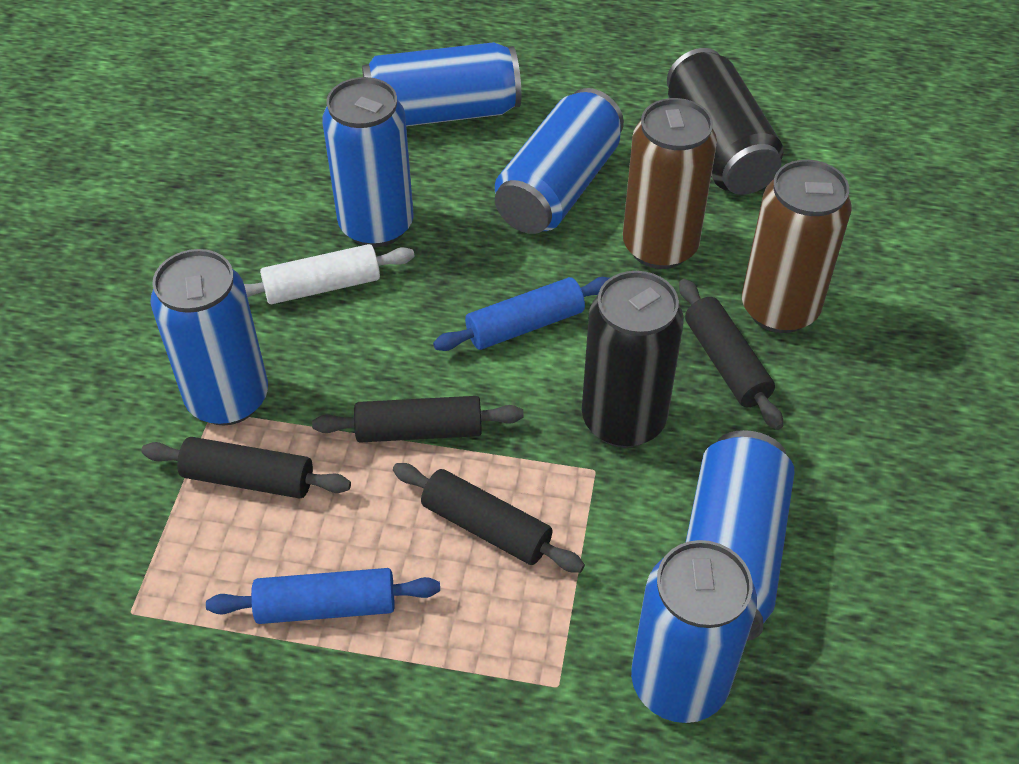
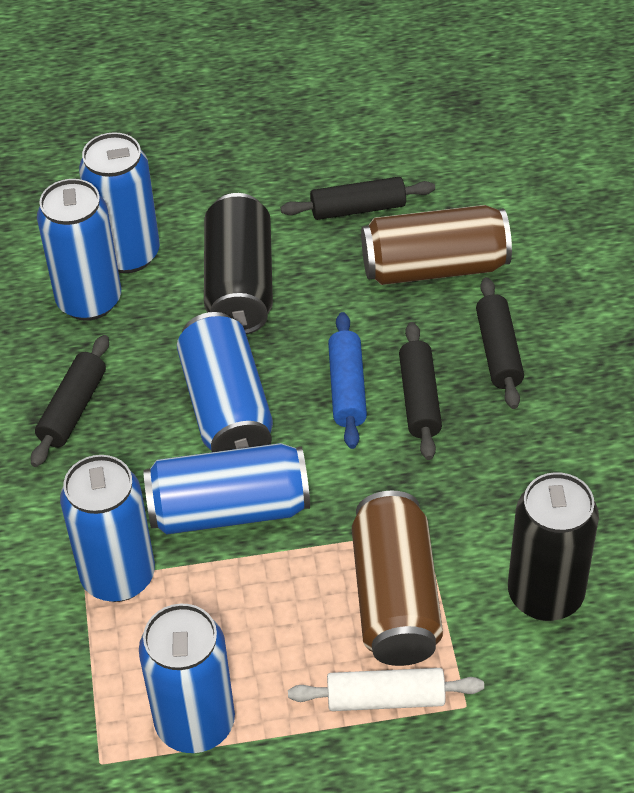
blue rolling pin: [206,568,440,624] [433,277,610,351] = 2 -> [328,312,367,449] = 1

